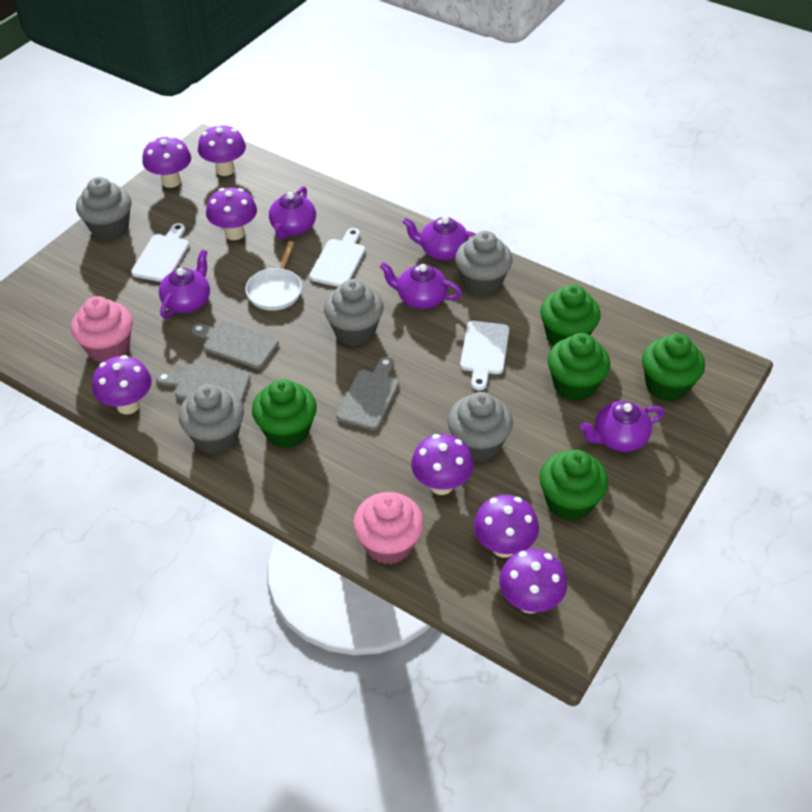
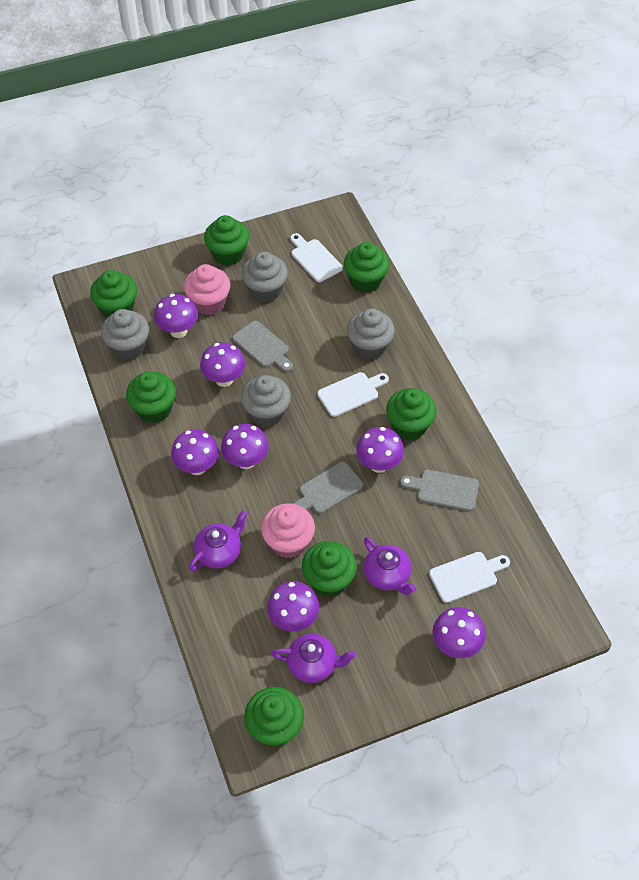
green cupcake: [252,379,317,448] [540,284,601,346] [540,450,608,521] [548,333,610,401] [642,333,705,401] = 5 -> [90,270,137,318] [126,371,176,423] [204,215,249,266] [244,687,304,747] [302,541,357,597] [344,242,390,293] [386,388,437,440] = 7
grey cupcake: [76,177,132,240] [179,384,244,454] [324,279,384,346] [447,392,513,462] [455,231,512,296] = 5 -> [101,309,149,360] [241,375,291,427] [242,252,288,302] [347,308,395,360] = 4
purple teapot: [159,250,210,318] [269,186,316,239] [380,262,462,309] [403,216,475,261] [580,401,664,452] = 5 -> [189,510,248,571] [271,634,356,683] [364,537,417,595] = 3
white pan: [245,241,302,311] = 1 -> none = 0

